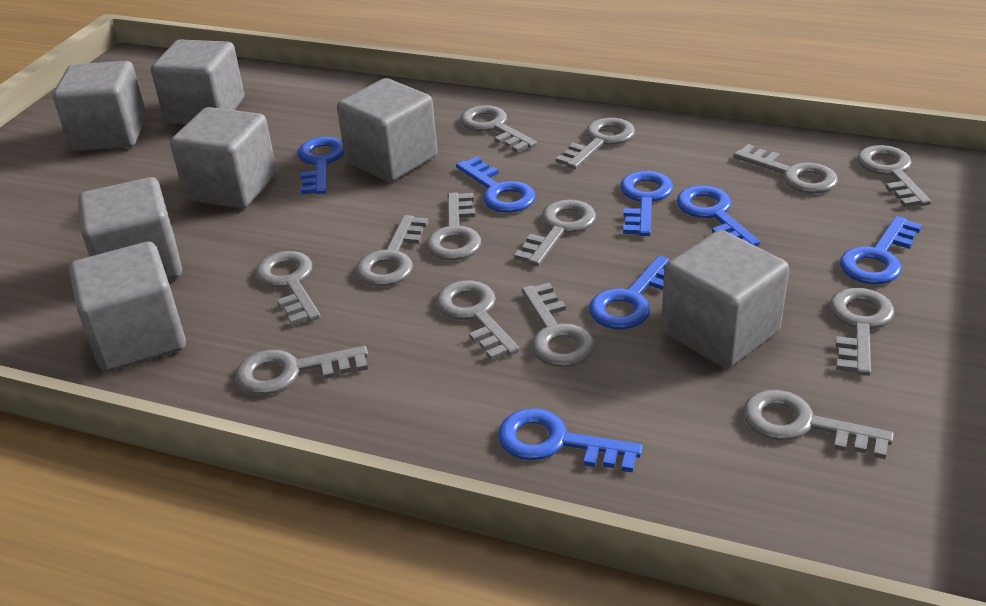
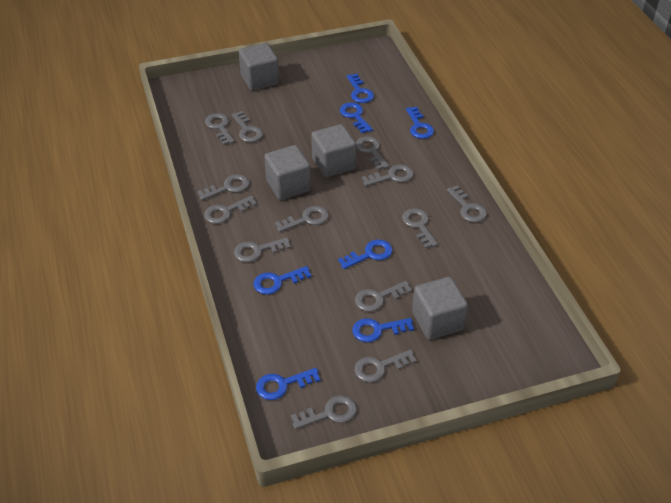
grey cube: [53,61,147,151] [69,242,186,372] [78,177,182,280] [151,39,245,124] [170,107,277,209] [337,78,438,182] [661,230,789,368] = 7 -> [239,43,279,90] [264,145,311,200] [311,124,356,177] [412,277,468,340] = 4

